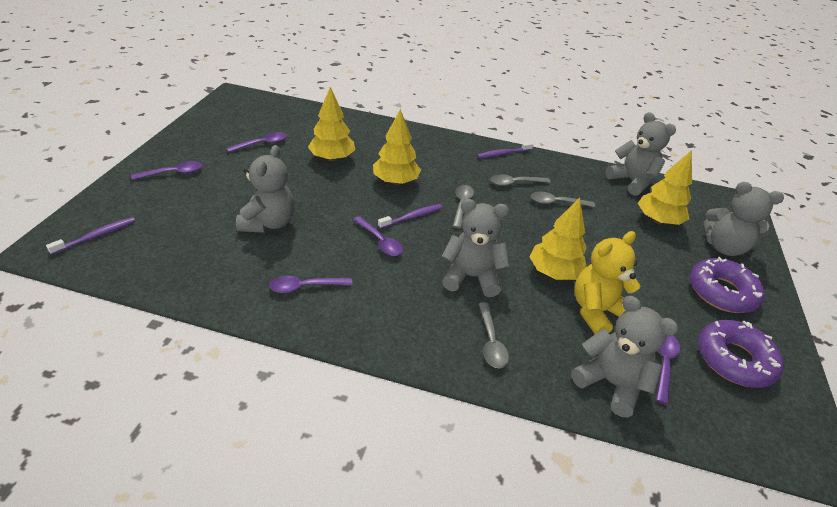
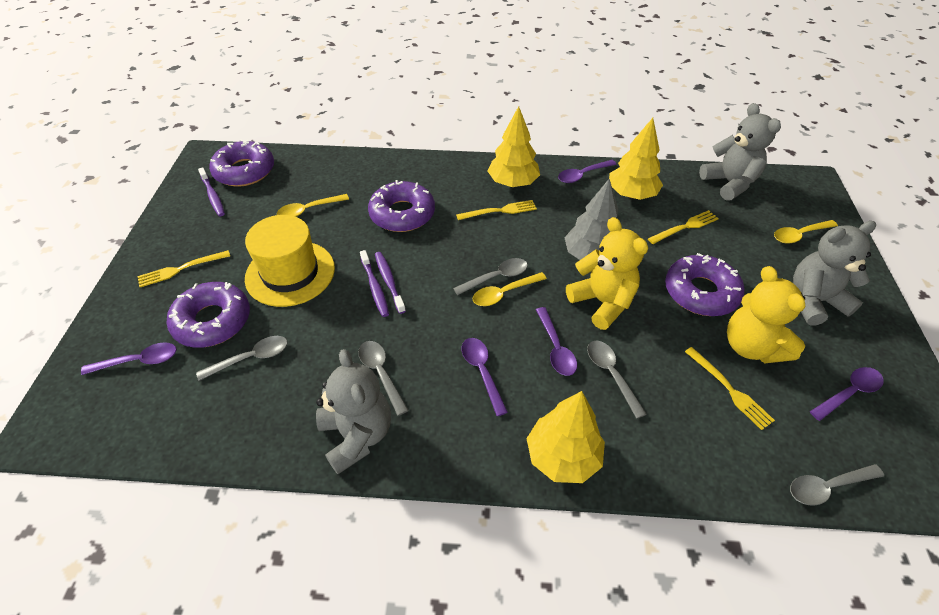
grey spoon: [453,185,474,228] [479,302,509,369] [491,174,551,186] [531,192,595,207] = 4 -> [196,336,288,381] [358,341,409,416] [453,258,528,295] [587,341,646,419] [790,464,884,506] = 5
grey teddy bear: [236,145,295,233] [442,199,510,297] [571,296,678,417] [605,112,676,196] [703,182,784,256] = 5 -> [316,349,391,474] [699,103,781,201] [793,221,876,325] = 3
grey tree: none = 0 -> [564,179,618,260] = 1
purple donut: [690,257,765,313] [698,320,784,388] = 2 -> [167,282,250,348] [209,140,274,187] [368,180,435,232] [665,253,745,316] = 4
yellow fork: none = 0 -> [138,250,230,287] [456,200,537,220] [648,210,719,244] [685,347,775,430] = 4
yellow hat: none = 0 -> [245,215,335,307] = 1
yellow spoon: none = 0 -> [277,194,349,217] [473,272,547,306] [774,220,838,244] = 3
yellow teddy bear: [574,231,640,334] = 1 -> [566,217,648,330] [727,266,805,363] = 2
yellow tree: [308,87,355,161] [373,109,421,185] [529,198,587,280] [638,150,692,225] = 4 -> [488,106,540,187] [526,391,605,483] [609,118,663,200] = 3

